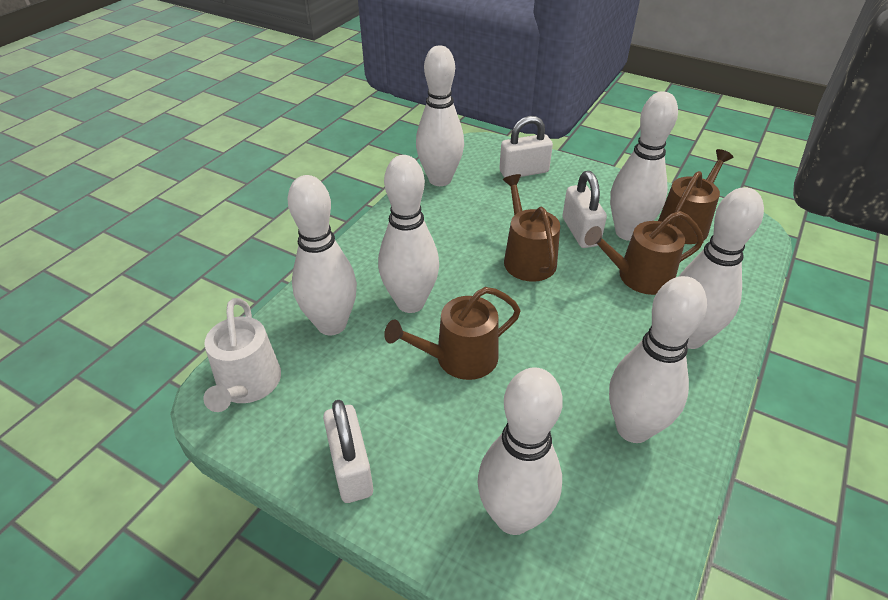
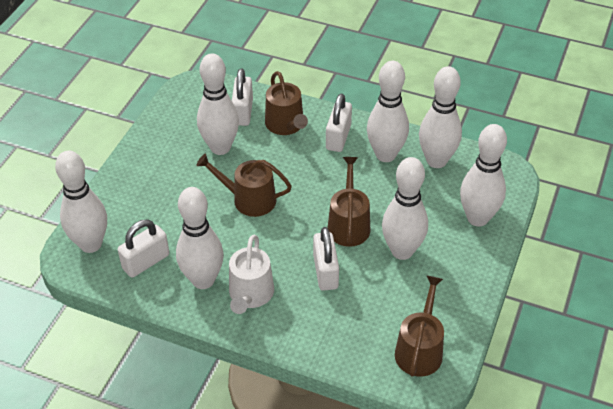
white padlock: [323,400,373,503] [499,116,553,178] [563,171,607,248] = 3 -> [118,220,169,278] [232,69,253,126] [313,227,339,291] [326,94,352,152] = 4

